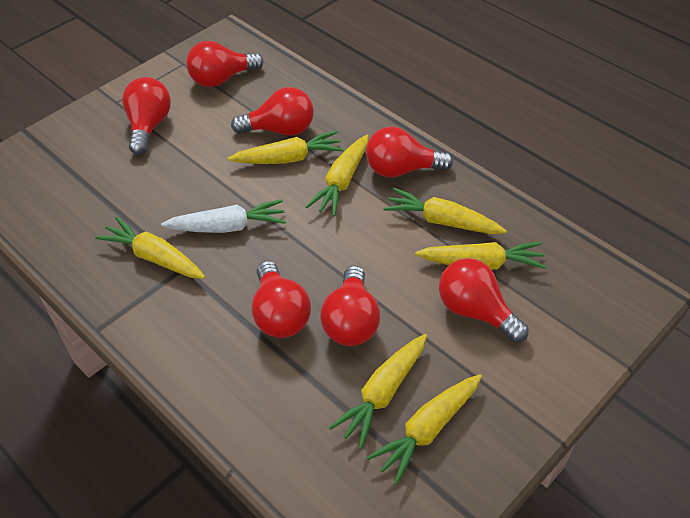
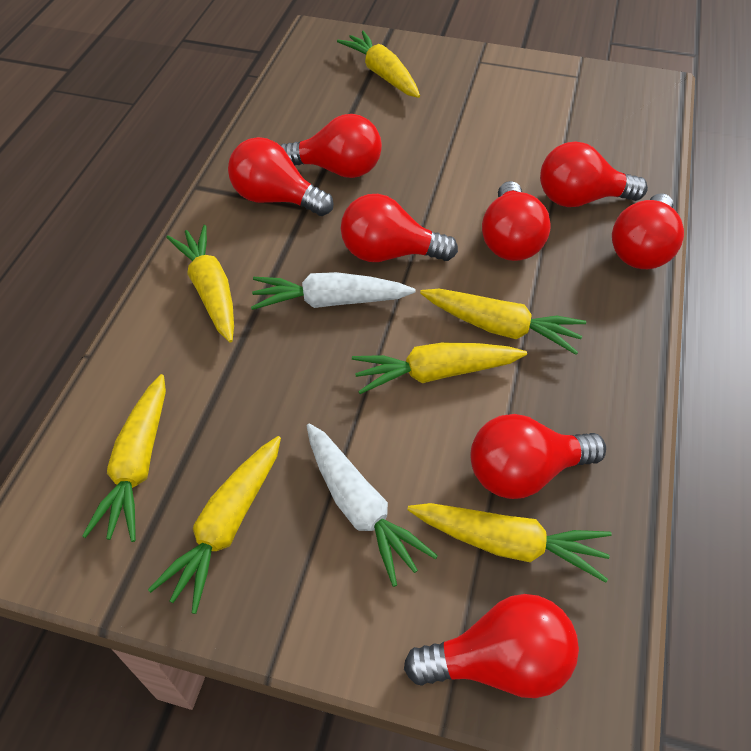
red light bulb: [122,77,171,155] [186,41,263,87] [231,87,314,136] [252,261,311,338] [320,265,380,346] [366,127,453,177] [439,258,529,343] = 7 -> [228,137,334,216] [280,114,382,178] [341,194,458,262] [404,594,579,698] [471,414,606,499] [482,181,551,261] [540,141,648,207] [612,193,684,269] = 8
white carrot: [161,199,286,233] = 1 -> [251,272,415,310] [307,423,438,587] = 2

